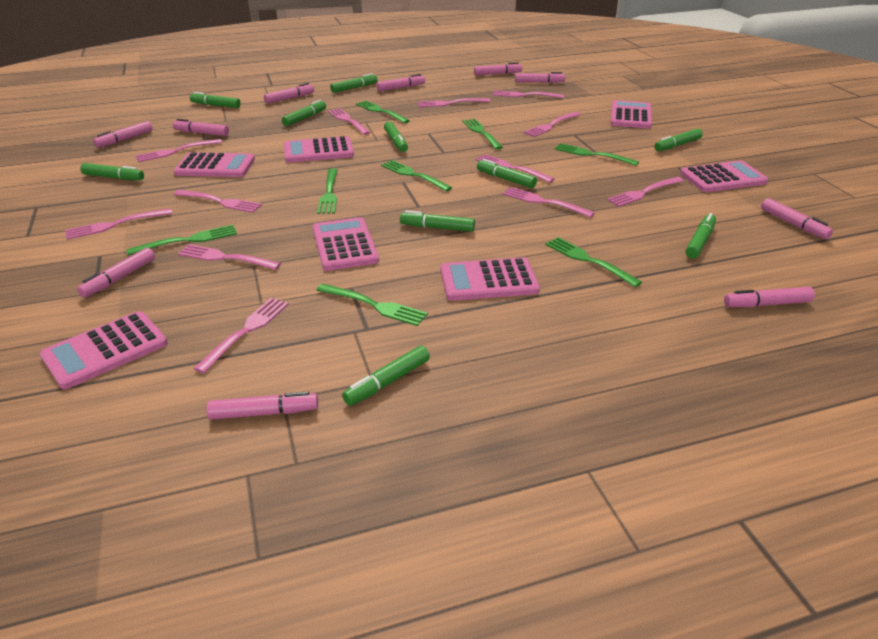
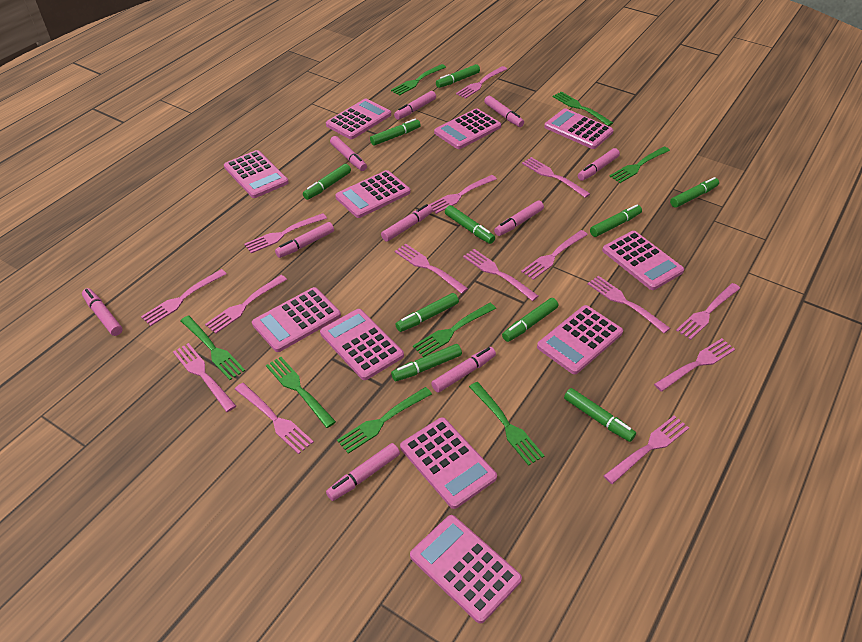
pink calculator: [40,311,168,389] [174,152,255,177] [284,136,354,163] [312,217,379,271] [440,257,540,301] [611,100,652,129] [680,160,768,192] = 7 -> [224,150,289,198] [252,287,341,352] [320,309,404,380] [326,98,391,139] [335,170,410,218] [400,417,497,509] [410,515,522,624] [434,108,501,149] [537,305,623,374] [544,108,614,149] [602,231,684,290] = 11
pink fork: [65,208,173,240] [135,139,222,162] [173,190,262,213] [178,244,281,270] [193,298,289,373] [328,108,371,135] [418,98,491,107] [476,154,555,183] [492,90,564,98] [503,187,595,218] [523,112,581,137] [607,177,684,207] = 12 -> [141,269,227,326] [173,343,236,412] [205,275,287,334] [235,383,314,454] [244,213,327,253] [395,244,468,294] [429,175,497,214] [456,66,507,99] [463,249,538,301] [521,230,588,280] [522,157,590,198] [587,276,670,333] [604,415,689,484] [654,338,735,392] [676,283,740,340] = 15

